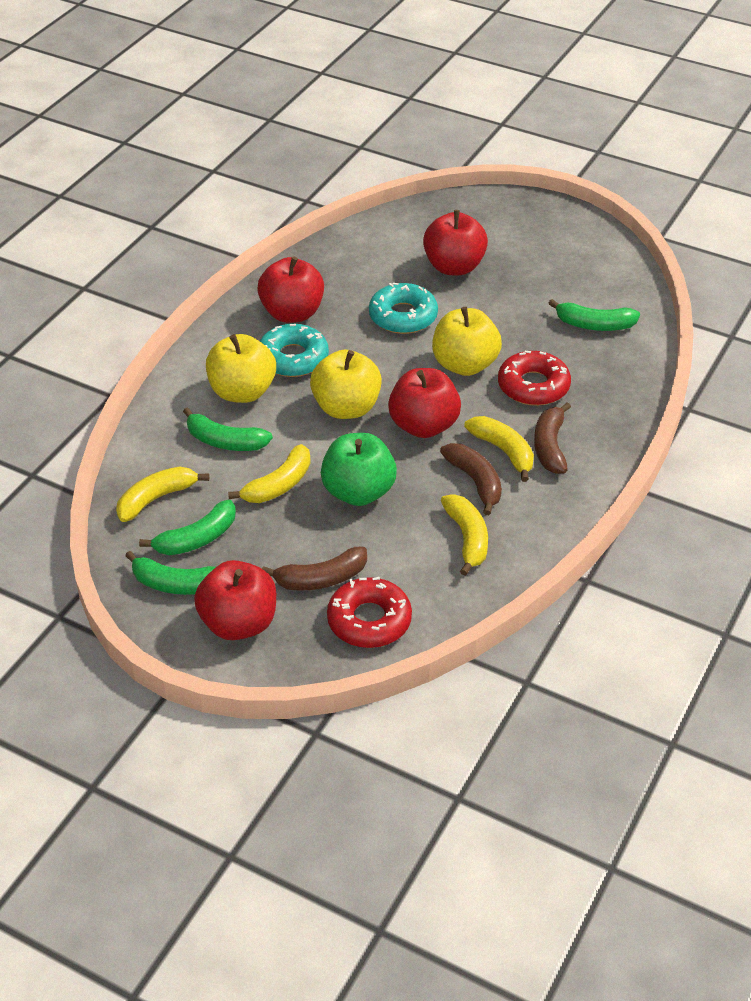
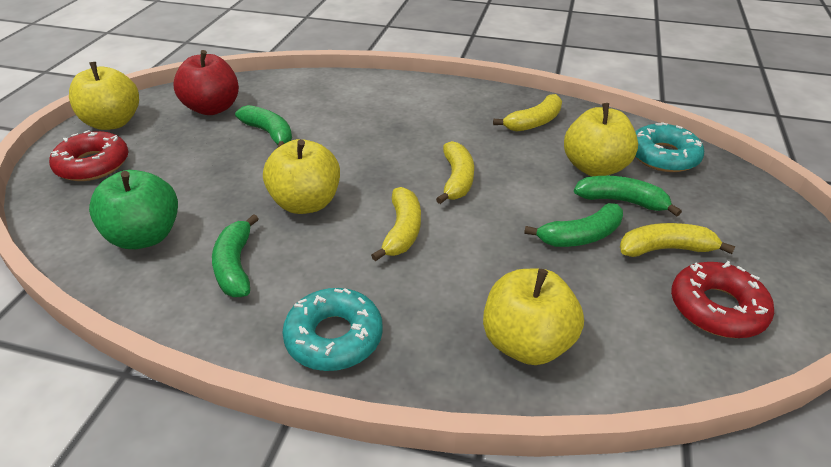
brown banana: [262,546,367,590] [440,443,502,515] [534,402,571,474] = 3 -> none = 0
red apple: [194,560,276,640] [257,257,324,323] [388,368,461,438] [423,210,488,275] = 4 -> [173,50,239,115] = 1
yellow apple: [206,334,276,403] [310,349,382,419] [432,307,502,376] = 3 -> [69,62,139,130] [263,139,340,214] [483,269,584,365] [564,103,638,176] = 4

